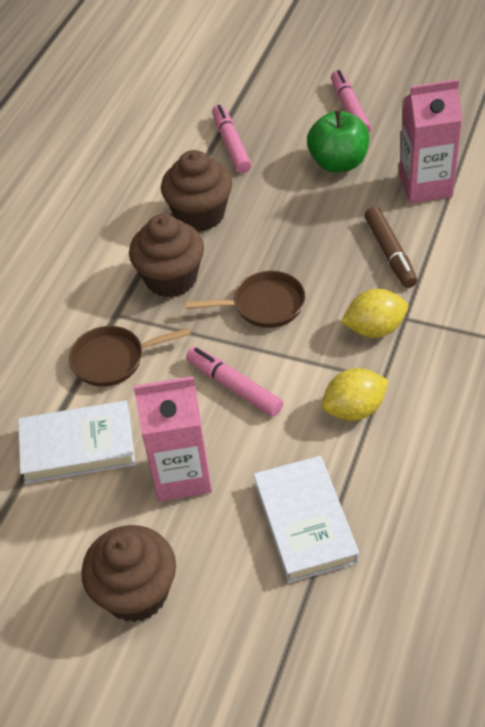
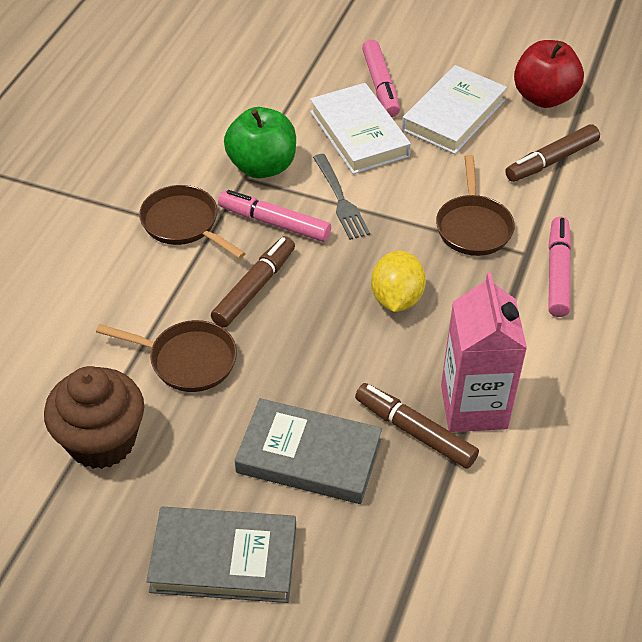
brown cupcake: [81,525,176,622] [129,214,204,298] [161,150,232,232] = 3 -> [44,366,144,469] = 1
brown marker: [364,207,417,288] = 1 -> [211,236,295,327] [355,383,479,469] [505,124,600,182] = 3
brown pan: [69,326,191,387] [185,271,306,328] = 2 -> [96,320,237,392] [139,185,246,259] [436,155,515,256] = 3
grey book: none = 0 -> [146,507,296,603] [235,398,382,504] = 2
grey fork: none = 0 -> [313,154,370,240] = 1
pink carton: [133,376,212,501] [399,79,462,204] = 2 -> [441,272,527,432] = 1
red apple: none = 0 -> [514,40,584,108] = 1
yellow lemon: [322,368,389,421] [341,289,408,338] = 2 -> [371,251,426,312] = 1

